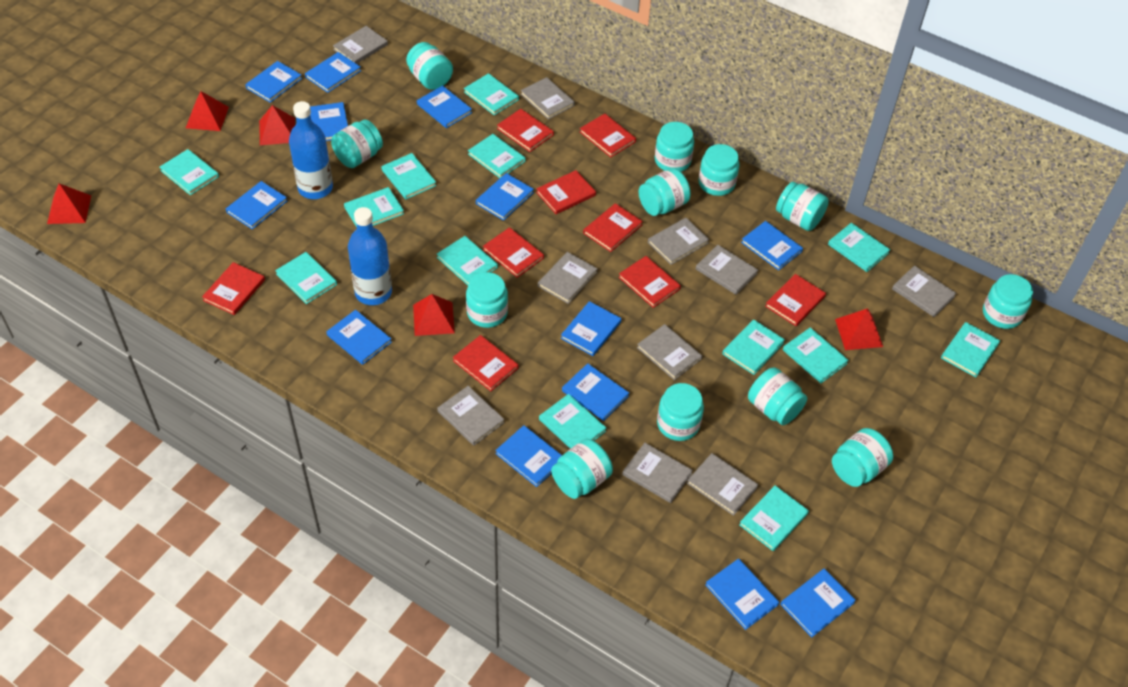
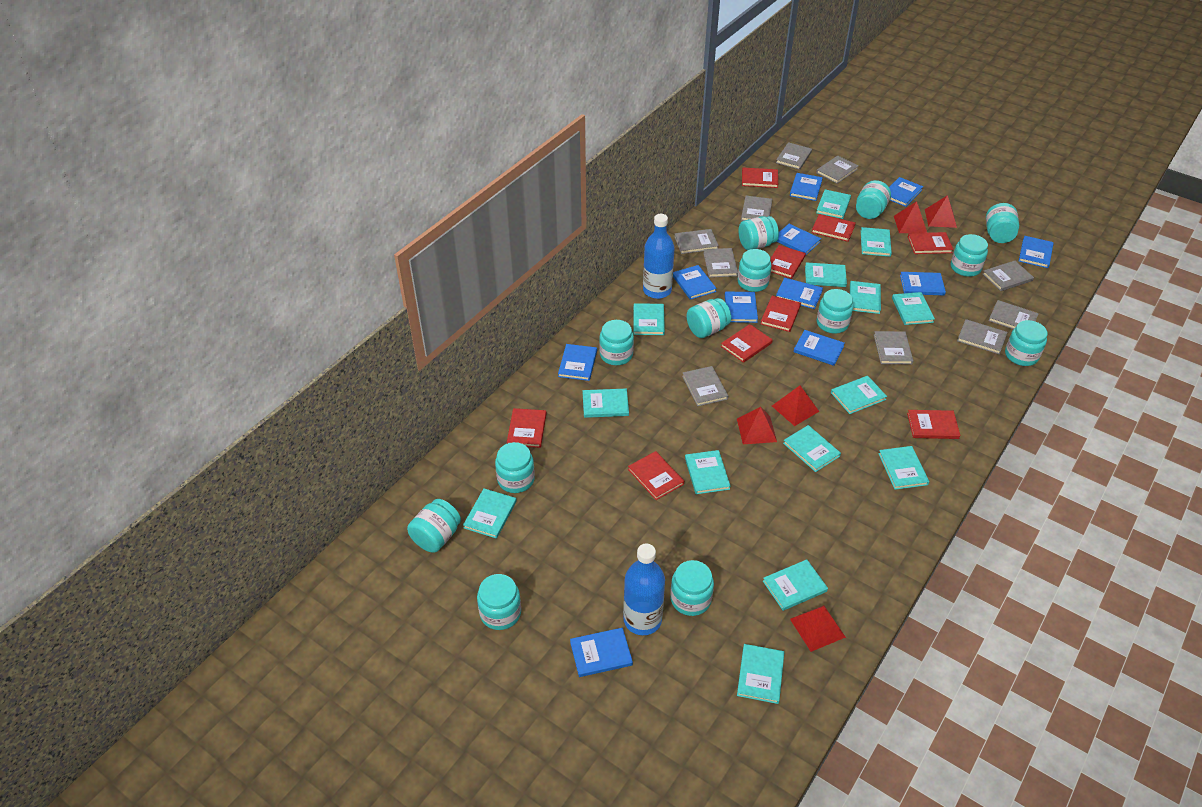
blue book: [226,181,287,229] [245,61,302,103] [305,52,361,93] [310,102,348,141] [326,310,392,365] [417,85,472,128] [476,173,534,221] [495,425,562,487] [561,301,621,356] [562,363,629,421] [705,558,779,630] [741,221,803,270] [780,568,856,637] = 13 -> [558,344,597,381] [570,628,633,677] [673,265,717,300] [725,291,758,323] [776,224,821,255] [776,278,823,309] [790,173,823,201] [794,330,845,366] [889,177,923,207] [900,272,946,295] [1019,236,1054,268] = 11
turquoise book: [160,149,219,195] [275,252,337,304] [344,187,404,227] [381,153,436,199] [437,236,498,285] [464,73,519,115] [468,134,526,178] [539,394,606,449] [722,319,785,375] [739,486,809,551] [783,327,849,383] [828,223,890,272] [941,322,1000,377] = 13 -> [463,488,517,539] [583,389,629,418] [633,303,665,335] [685,450,730,494] [737,644,784,704] [763,559,828,611] [783,425,841,472] [805,262,847,287] [816,189,851,219] [831,376,887,414] [850,281,881,314] [861,227,892,257] [878,446,929,490] [892,292,935,325] = 14
turquoise jar: [331,120,383,168] [406,42,453,90] [466,272,508,328] [551,439,613,499] [638,168,691,216] [655,122,694,172] [657,383,704,441] [698,144,740,196] [748,367,807,425] [776,181,829,231] [832,428,893,487] [983,274,1033,329] = 12 -> [407,499,461,552] [477,574,521,630] [495,442,535,493] [599,320,634,365] [670,560,714,616] [687,298,731,338] [738,216,779,250] [738,249,771,292] [817,289,853,334] [856,180,891,219] [951,234,988,277] [986,203,1019,243] [1005,320,1048,366] = 13

